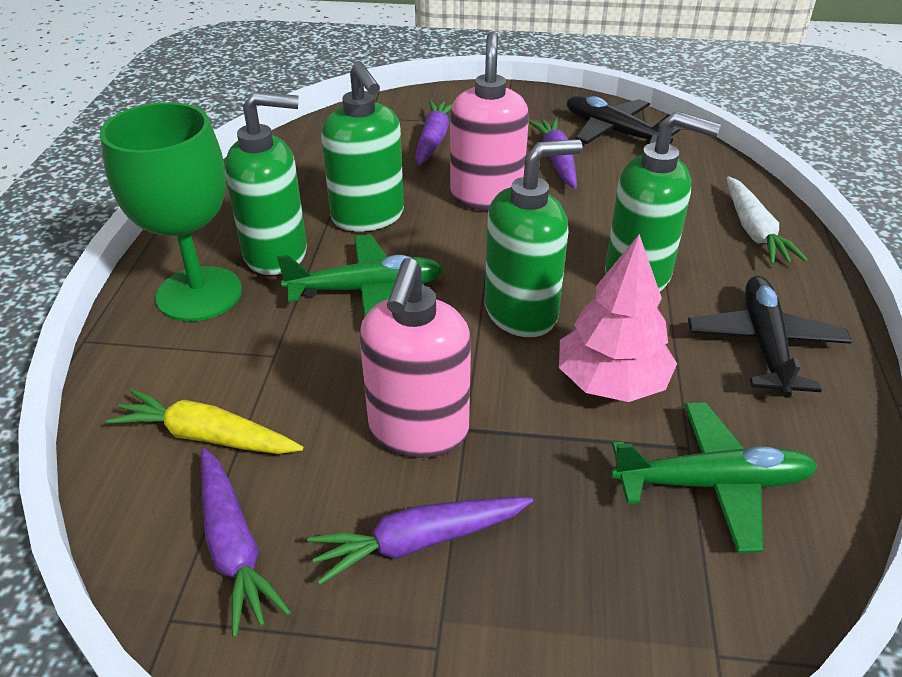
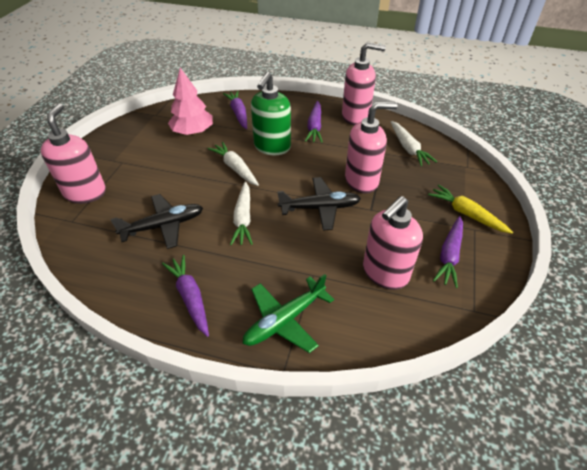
green goblet: [100,102,242,322] = 1 -> none = 0
green plane: [277,235,444,318] [611,402,818,553] = 2 -> [243,274,334,353] = 1
green soap dispenser: [225,91,307,275] [321,62,404,232] [485,139,583,337] [605,111,721,291] = 4 -> [251,72,291,155] = 1
pink soap dispenser: [359,258,471,458] [450,32,529,211] = 2 -> [41,103,106,204] [342,42,386,125] [345,102,398,193] [363,196,423,290] = 4
white carrot: [727,176,808,265] = 1 -> [208,142,259,186] [230,181,253,245] [391,121,437,166] = 3

